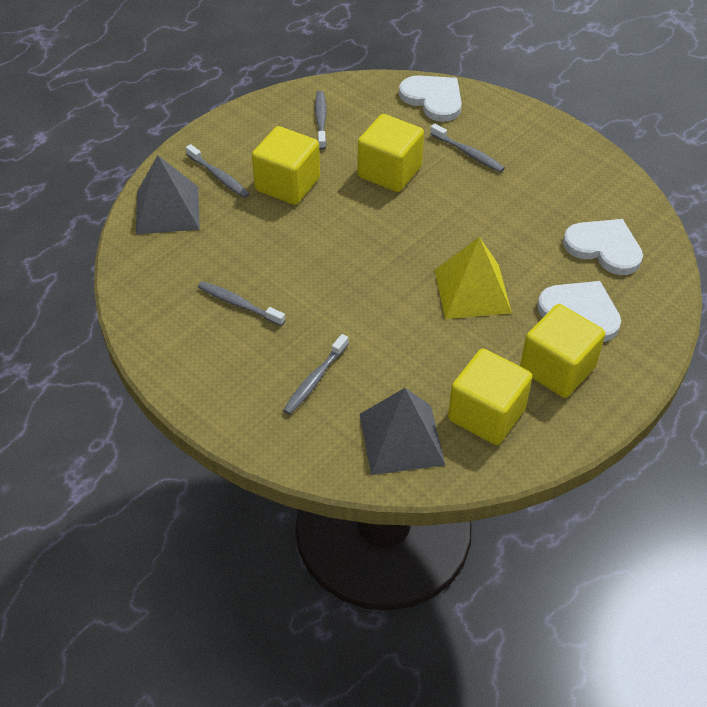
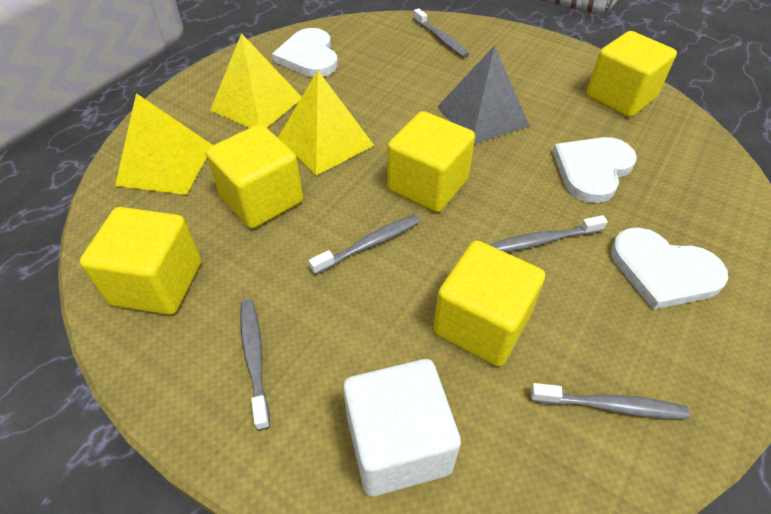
grey pyramid: [136,155,200,234] [360,388,445,475] = 2 -> [437,45,529,144] = 1
white cube: none = 0 -> [343,359,461,496] = 1
yellow cube: [252,126,320,205] [358,114,424,192] [448,349,533,445] [520,304,605,398] = 4 -> [80,207,201,315] [206,124,303,229] [387,111,475,212] [433,240,545,367] [586,31,677,117] = 5
yellow pyramid: [435,237,512,319] = 1 -> [115,93,213,195] [210,33,302,128] [278,71,375,175] = 3

